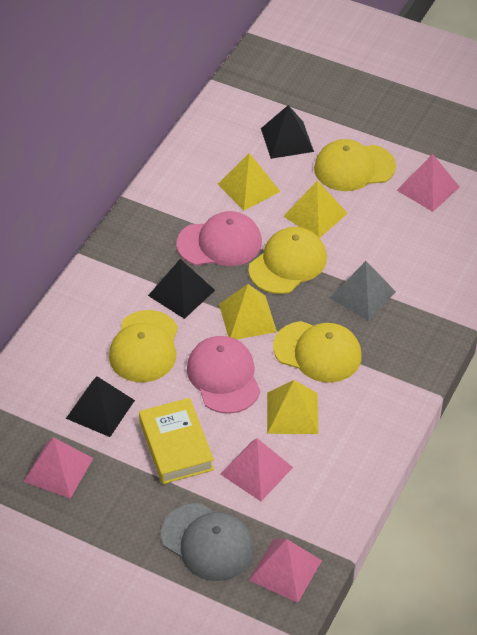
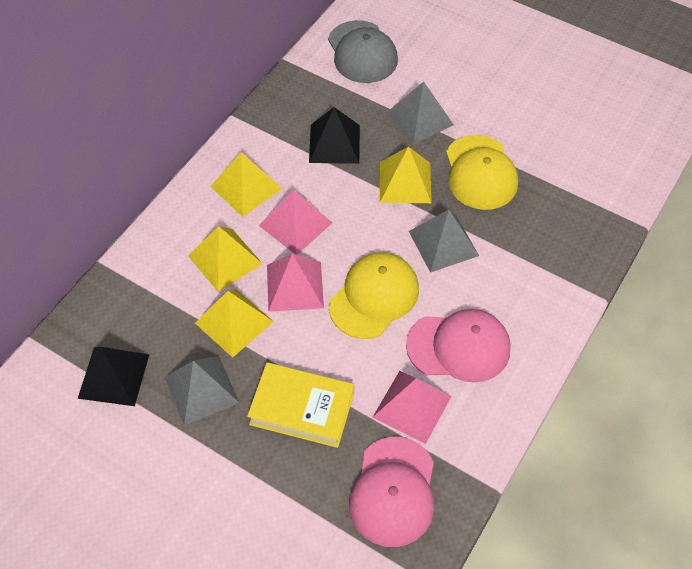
black pyramid: [66,376,135,437] [148,259,215,319] [261,105,314,159] = 3 -> [78,347,149,406] [309,107,360,164] = 2
grey pyramid: [330,261,396,321] = 1 -> [165,355,240,426] [386,81,454,144] [409,209,479,273] = 3
pink pyramid: [23,437,93,499] [220,438,293,501] [249,539,322,603] [397,154,460,212] = 4 -> [259,190,332,255] [267,254,324,312] [373,371,452,444] = 3
yellow cap: [109,310,178,382] [249,227,327,294] [273,321,362,382] [314,139,396,191] = 4 -> [329,252,419,339] [446,135,518,210] = 2

